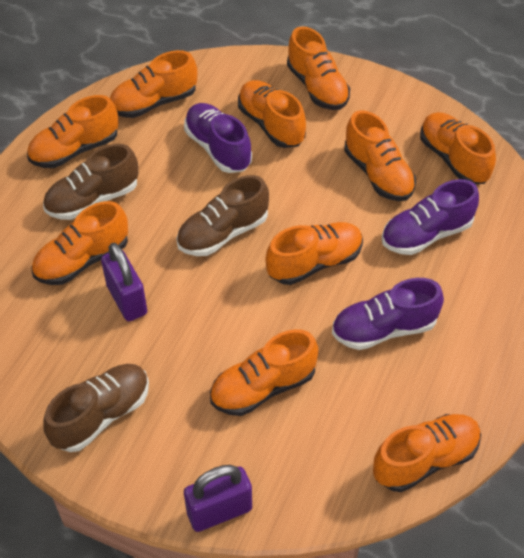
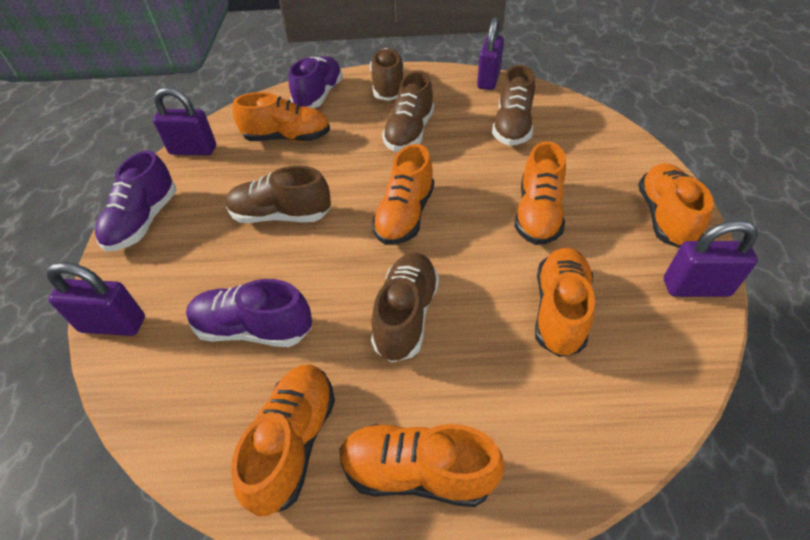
brown shoe: [43,144,138,220] [43,364,149,452] [176,175,269,256] = 3 -> [226,166,331,223] [370,48,404,101] [371,253,439,362] [382,71,434,151] [492,65,535,146] = 5
orange shoe: [27,95,119,168] [31,201,128,285] [110,50,197,118] [210,329,318,416] [238,80,306,148] [265,222,363,285] [287,26,350,110] [344,110,416,201] [373,414,481,492] [420,112,496,184] = 10 -> [231,364,335,516] [233,92,330,142] [340,424,505,507] [372,144,434,245] [514,141,566,245] [535,248,595,357] [638,163,714,248] = 7
purple padlock: [101,243,147,321] [184,465,252,532] = 2 -> [46,262,145,336] [153,87,216,156] [477,17,504,90] [664,220,758,297] = 4

